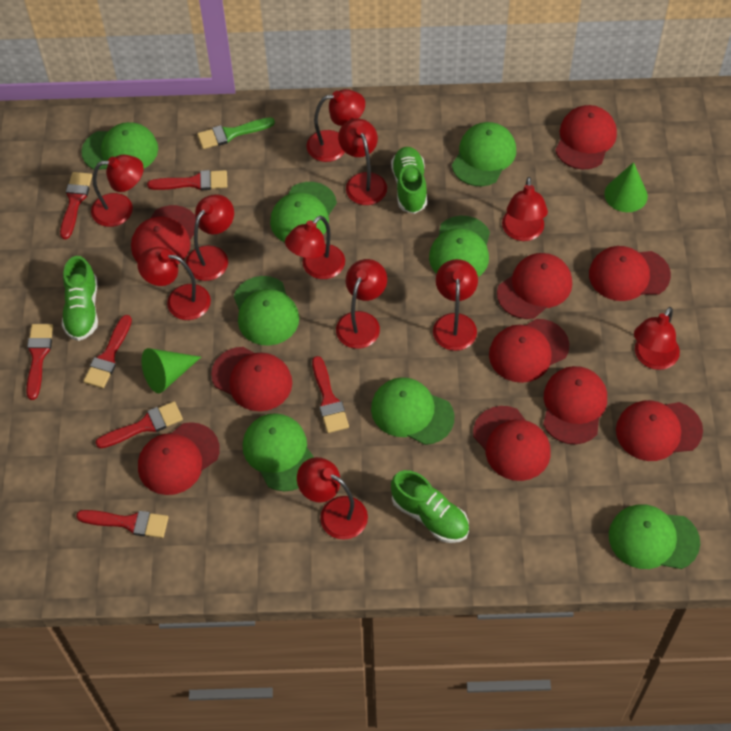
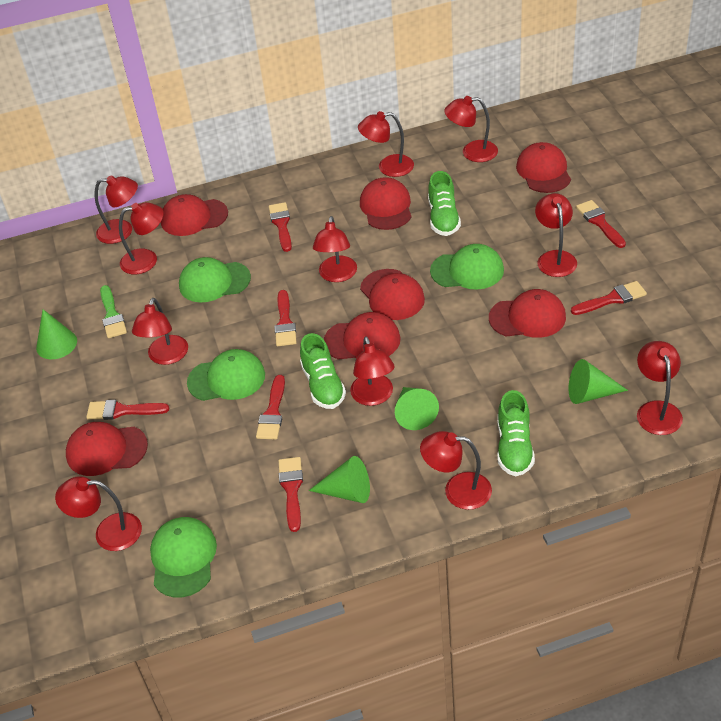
green cap: [81,122,158,170] [234,276,299,346] [243,413,314,491] [270,182,337,242] [371,377,454,445] [429,216,490,277] [452,122,516,186] [609,504,700,569] = 8 -> [150,517,217,598] [179,257,251,302] [187,349,265,401] [430,244,504,290] = 4
green cone: [142,348,201,393] [604,162,648,212] = 2 -> [36,309,77,359] [309,456,370,503] [395,387,439,430] [569,359,628,404] = 4
red cap: [131,205,199,264] [138,422,220,495] [211,347,292,411] [473,406,551,481] [489,319,569,383] [497,253,572,319] [543,366,607,444] [555,105,617,169] [589,246,671,301] [616,400,703,461] = 10 -> [66,422,148,476] [161,194,228,236] [324,312,401,360] [360,177,412,230] [360,269,425,320] [489,289,566,338] [516,142,571,193] = 7

